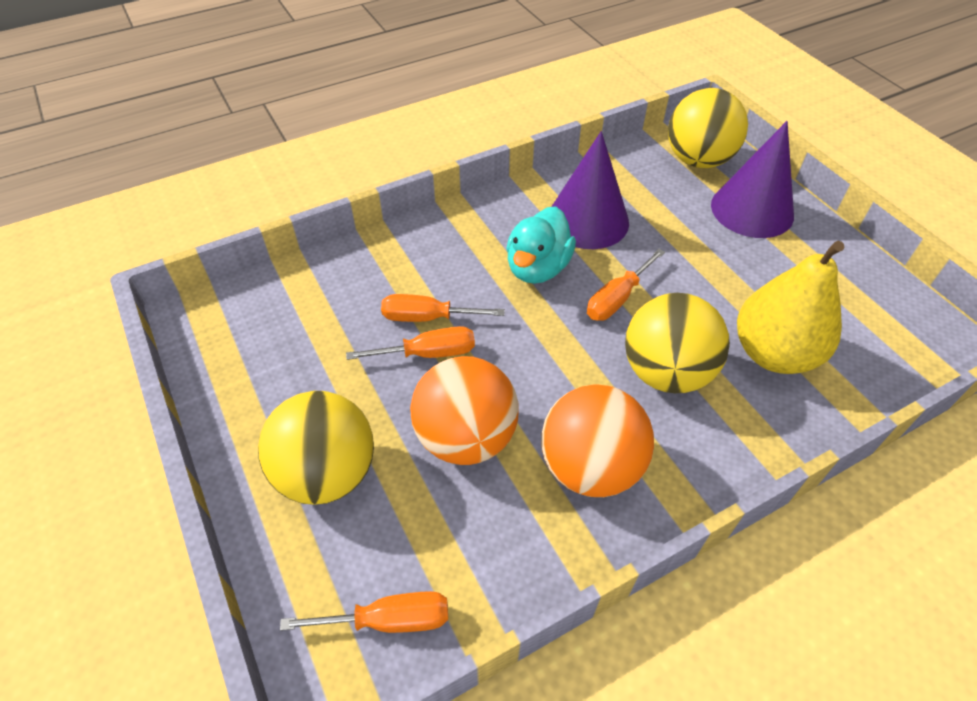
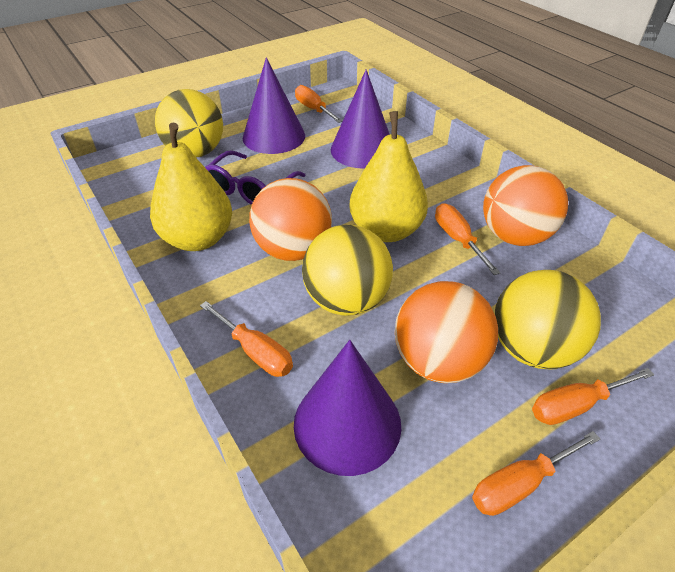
orange ball: [410,356,519,465] [541,384,654,497] = 2 -> [249,178,332,261] [395,281,498,383] [483,165,568,246] = 3
orange screwdriver: [280,591,448,633] [346,326,475,360] [381,294,505,322] [587,249,665,321] = 4 -> [200,301,293,377] [295,85,343,123] [435,204,501,275] [472,431,600,516] [532,368,654,425] = 5
purple cone: [551,131,629,249] [711,121,794,238] = 2 -> [243,57,305,154] [294,340,401,476] [331,69,390,169] = 3
purple glasses: none = 0 -> [205,150,306,205] = 1
turquoise duck: [506,206,576,284] = 1 -> none = 0
yellow pear: [737,241,845,374] = 1 -> [150,123,232,251] [349,111,428,242] = 2

